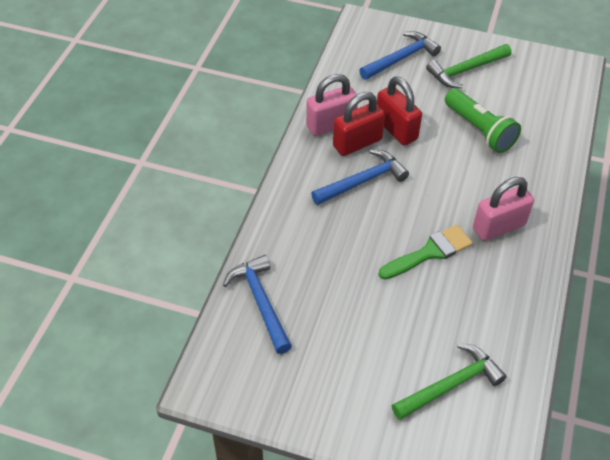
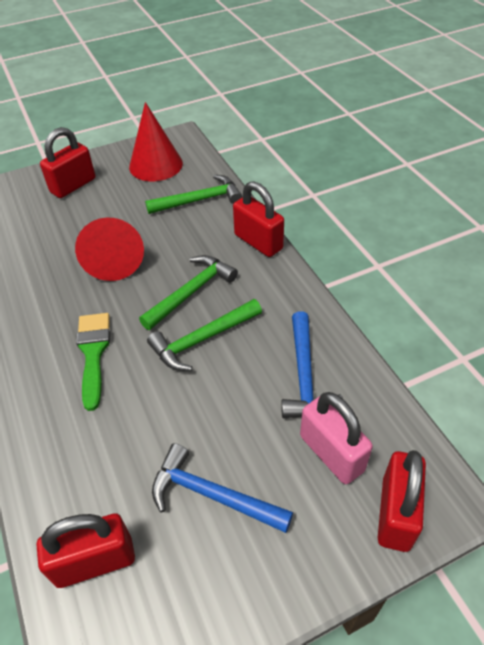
blue hammer: [223,255,292,354] [311,150,409,205] [359,31,441,80] = 3 -> [152,443,293,533] [281,311,343,418] = 2
green flashlight: [445,89,521,153] = 1 -> none = 0
green hammer: [392,343,507,420] [426,44,511,88] = 2 -> [139,255,238,330] [145,175,242,214] [147,299,262,371] = 3
pink padlock: [306,74,358,136] [473,177,534,241] = 2 -> [300,392,373,484] = 1
red cone: none = 0 -> [75,217,144,281] [129,102,183,182] = 2
red padlock: [333,92,385,156] [377,77,422,146] = 2 -> [37,513,135,588] [40,127,95,198] [233,181,284,257] [378,450,426,552] = 4

